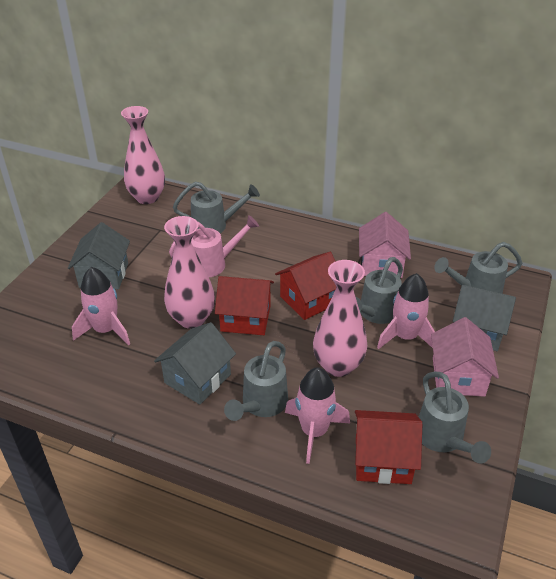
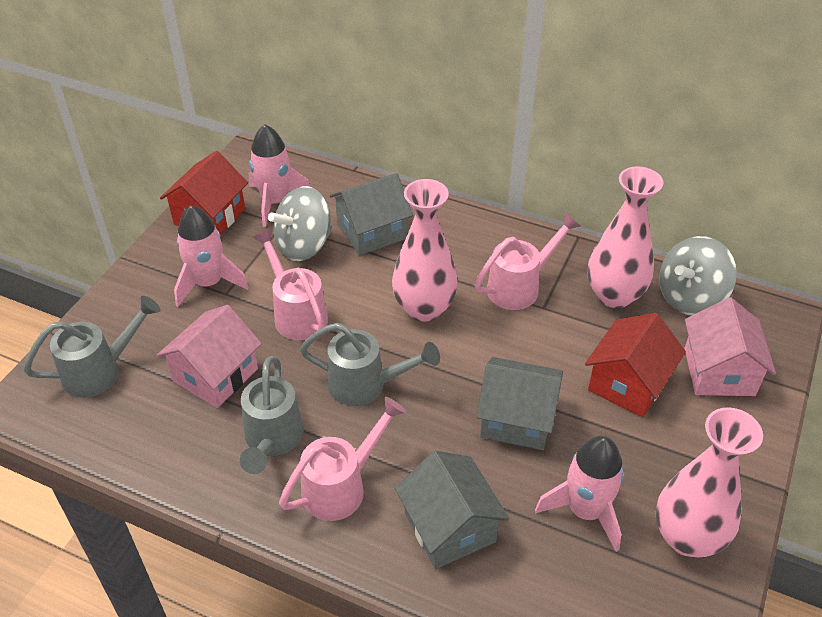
grey spinning top: none = 0 -> [268,186,332,261] [659,236,737,315] = 2
grey watering can: [173,181,260,233] [224,341,288,421] [356,257,403,324] [419,372,491,464] [434,242,522,294] = 5 -> [23,296,161,398] [240,356,304,474] [300,323,440,406] = 3
pink watering can: [169,215,259,277] = 1 -> [252,229,328,340] [279,397,406,521] [474,212,581,310] = 3
red house: [215,276,274,335] [275,252,336,320] [355,410,422,484] = 3 -> [160,151,248,235] [585,313,686,417] = 2

